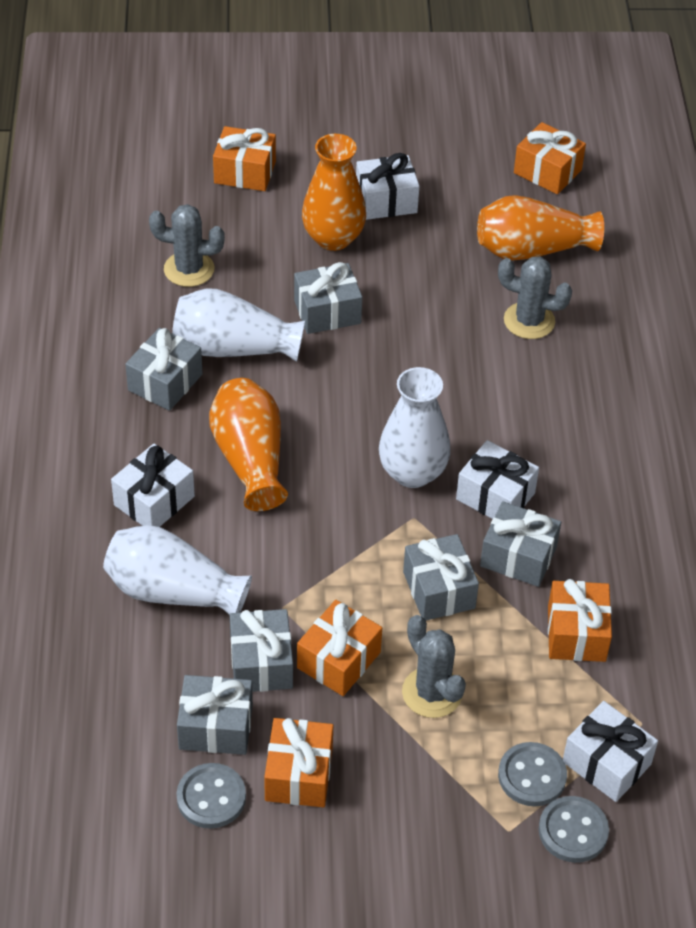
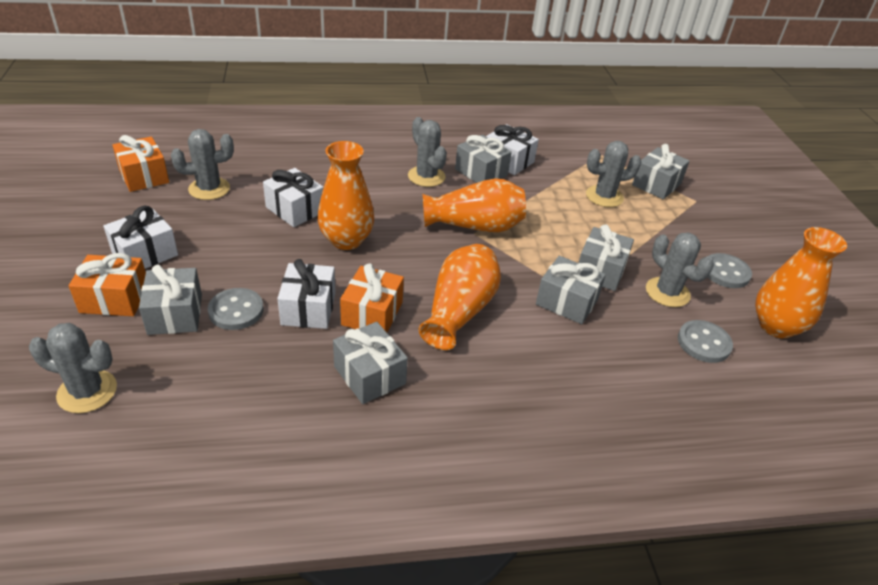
grey cactus: [149,204,225,287] [402,615,466,718] [498,257,572,339] = 3 -> [29,323,117,413] [171,129,234,200] [408,117,447,187] [586,141,641,207] [646,233,714,307] = 5
orange gift: [213,126,276,191] [264,718,333,807] [297,600,382,696] [514,122,586,194] [548,579,612,662] = 5 -> [69,253,146,316] [112,135,169,192] [340,263,404,332] = 3
orange vase: [209,378,288,511] [302,134,366,251] [477,195,604,261] = 3 -> [317,141,375,250] [419,244,501,350] [423,178,526,232] [755,227,847,338] = 4
white vase: [103,525,252,615] [172,288,305,362] [379,367,451,488] = 3 -> none = 0

